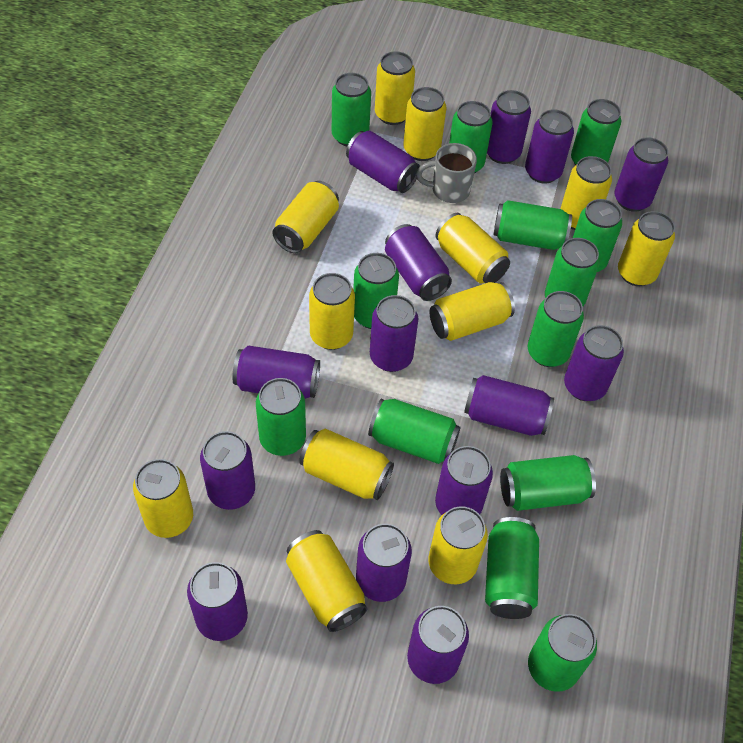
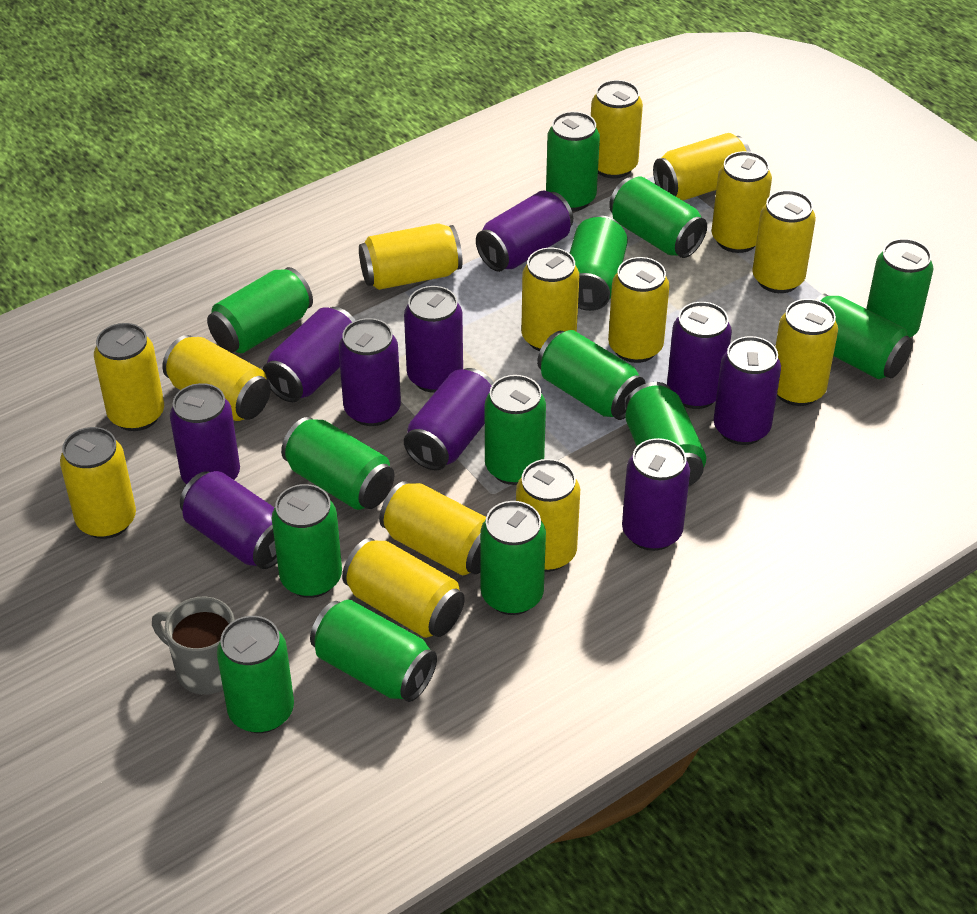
green can: [256,378,306,456] [332,73,371,146] [353,253,399,329] [368,398,461,464] [449,101,493,173] [485,517,539,619] [493,200,572,250] [500,455,596,511] [528,291,584,367] [528,614,597,692] [545,238,600,306] [571,99,621,166] [573,199,622,272] = 13 -> [207,267,313,353] [217,616,294,733] [272,484,342,598] [281,417,394,510] [310,600,437,702] [480,501,546,615] [485,375,546,485] [537,330,646,420] [546,111,600,211] [570,215,628,311] [609,176,707,258] [625,382,706,486] [816,294,913,379] [866,239,933,337] = 14
purple can: [187,562,248,641] [200,431,255,510] [232,346,320,399] [346,131,420,193] [356,524,412,602] [370,295,418,372] [385,224,452,301] [407,606,469,684] [435,446,493,515] [464,375,554,436] [487,90,531,164] [525,109,574,184] [564,325,624,401] [614,137,668,212] = 14 -> [170,383,240,485] [180,471,277,569] [263,307,356,402] [339,318,401,426] [404,286,463,393] [404,368,494,470] [476,191,573,272] [622,438,690,551] [667,302,732,409] [714,336,781,445] = 10
yellow can: [133,459,193,538] [272,181,339,253] [286,530,367,632] [299,428,394,500] [309,273,355,350] [375,51,415,125] [403,87,446,161] [428,506,488,584] [430,282,515,341] [435,213,510,284] [560,156,612,230] [618,211,675,286] = 12 -> [60,427,136,539] [94,323,164,431] [162,335,271,421] [342,538,465,638] [359,223,463,290] [379,481,486,575] [516,459,580,572] [521,248,579,351] [591,80,643,178] [608,257,670,363] [653,133,751,201] [712,151,772,253] [752,190,816,293] [775,299,838,406] = 14

